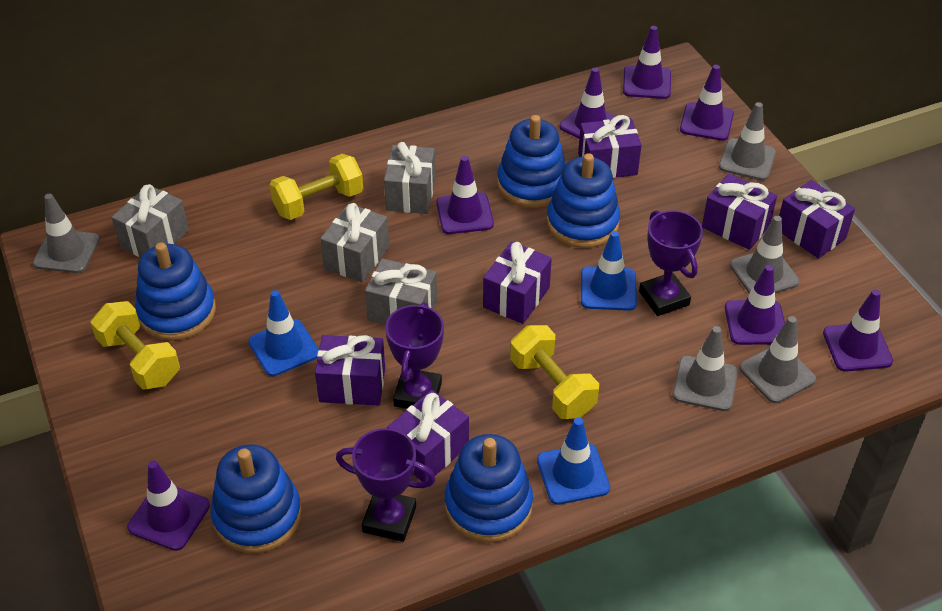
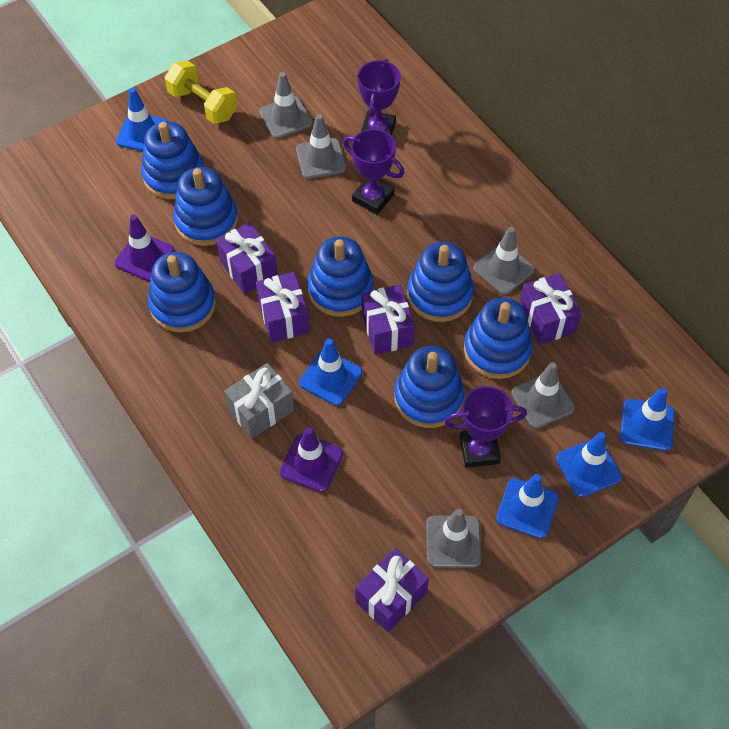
blue stacking toy: [135,242,216,341] [211,444,302,553] [445,434,533,543] [497,115,566,208] [547,153,620,248] = 5 -> [141,121,204,199] [148,252,216,333] [173,167,238,246] [308,236,374,317] [394,346,464,428] [407,242,474,322] [464,297,533,379] = 7
blue traffic cone: [248,290,319,376] [537,418,610,505] [581,231,637,311] = 3 -> [116,88,168,151] [299,338,362,406] [496,474,559,539] [556,432,622,497] [620,388,675,451] = 5
grey gift: [111,184,189,257] [320,203,389,282] [365,258,437,325] [384,142,435,214] = 4 -> [224,363,294,439] = 1
purple gift: [315,335,385,406] [387,390,469,482] [483,242,552,324] [578,115,642,178] [702,174,777,250] [779,180,855,259] = 6 -> [216,222,277,294] [256,272,310,342] [355,548,429,632] [362,284,415,355] [519,273,582,345] = 5
purple traffic cone: [127,460,210,551] [436,156,494,234] [559,68,616,139] [623,26,671,99] [680,65,734,141] [725,265,785,345] [823,289,893,372] = 7 -> [114,214,174,282] [280,427,343,492] = 2
yellow dumbbell: [90,301,180,390] [269,154,363,220] [510,325,599,419] = 3 -> [165,61,237,124] = 1

